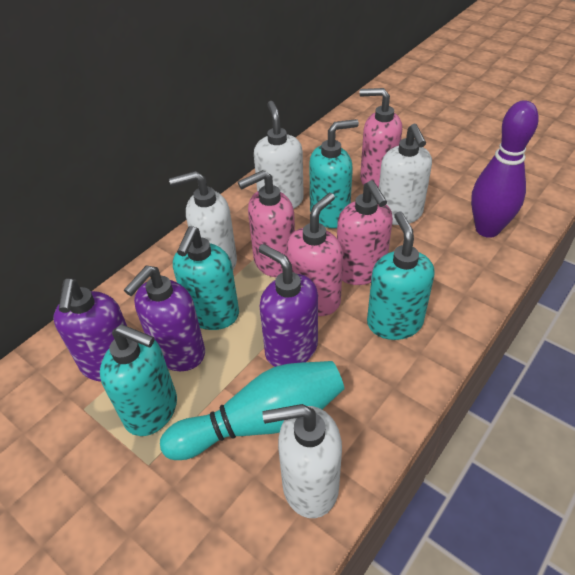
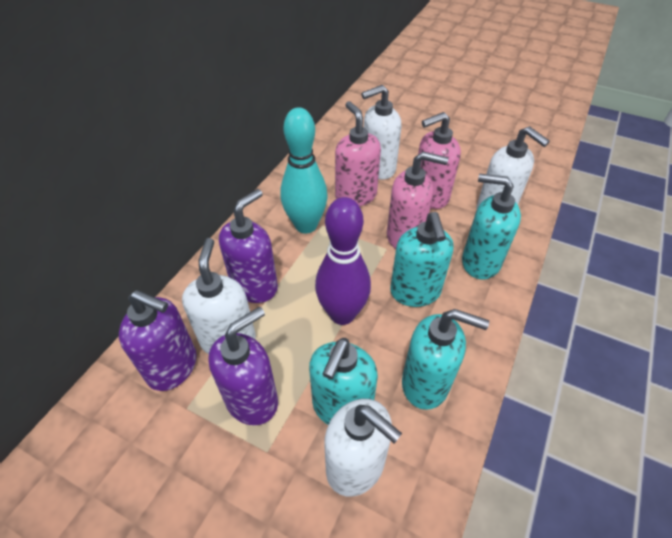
pink soap dispenser: [238,170,295,277] [286,193,343,316] [337,180,393,285] [360,88,402,188] = 4 -> [335,101,381,206] [387,152,449,249] [418,112,461,209] = 3

